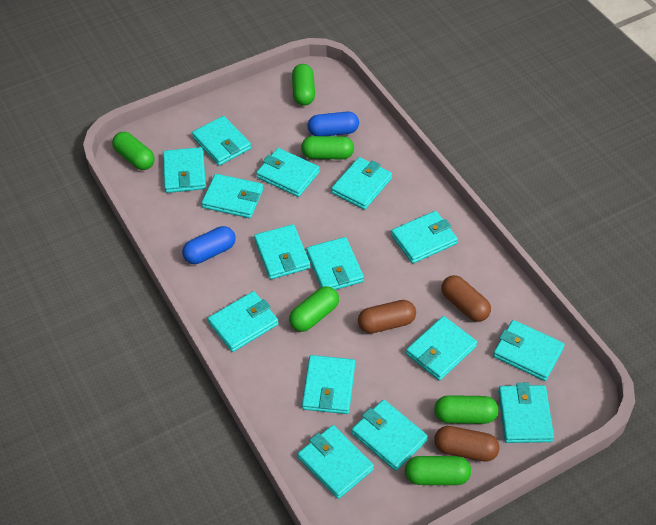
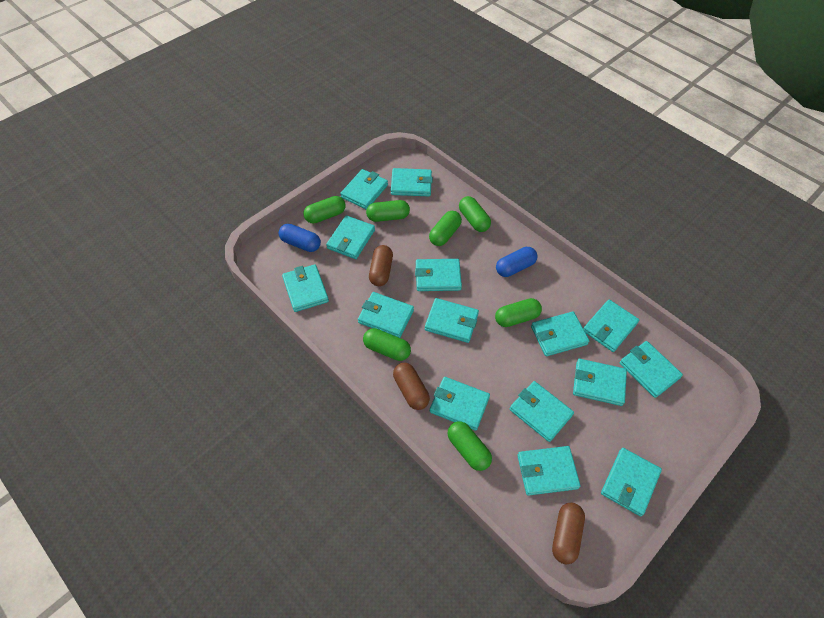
green capsule: [112,132,155,170] [289,286,339,332] [292,64,315,106] [301,136,354,159] [405,456,471,485] [434,395,498,424] = 6 -> [303,196,346,224] [363,328,411,361] [366,200,410,222] [429,211,462,246] [447,421,492,471] [459,196,491,232] [495,298,542,327] = 7

